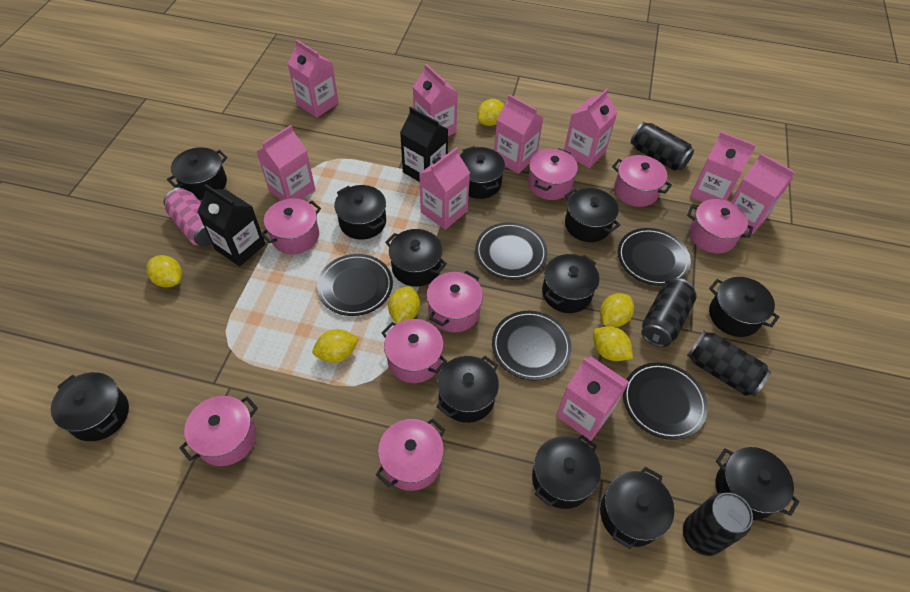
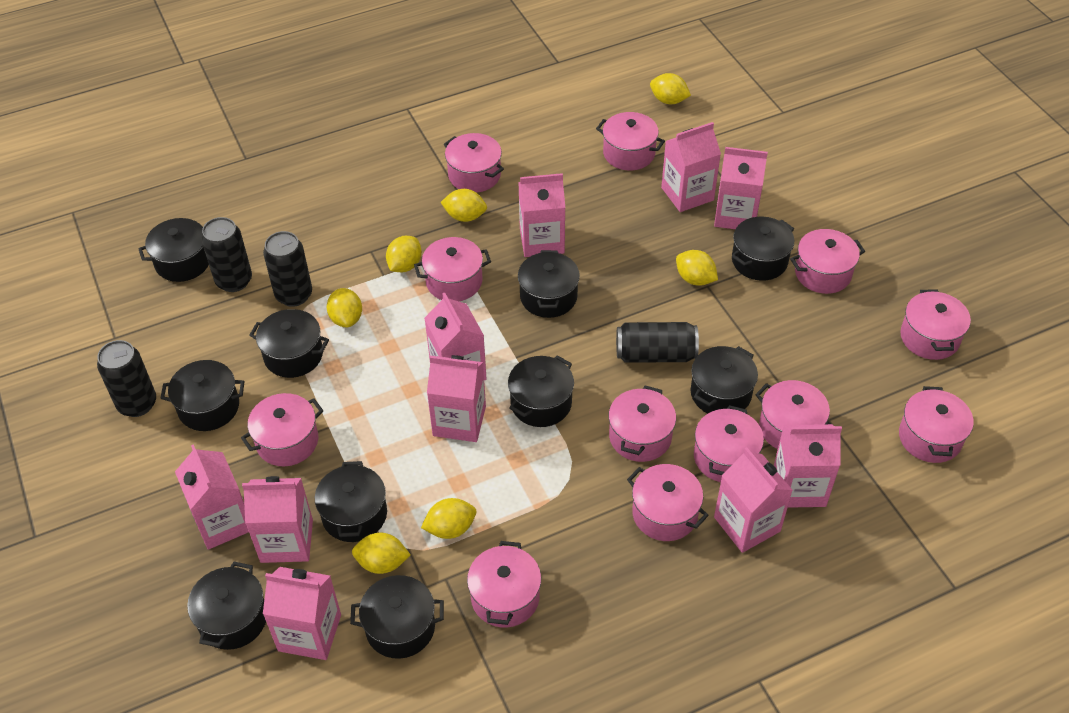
black carton: [197,184,265,266] [400,107,448,182] = 2 -> none = 0
black plate: [317,254,393,316] [475,222,547,280] [492,311,572,381] [618,228,691,286] [623,362,708,440] = 5 -> none = 0
black pot: [51,372,129,441] [167,147,228,200] [334,185,386,240] [385,229,447,287] [436,356,499,423] [460,146,505,199] [532,435,601,509] [542,254,599,313] [565,188,620,242] [600,467,674,549] [709,277,779,337] [716,447,799,520] = 12 -> [138,218,209,282] [160,360,245,431] [187,562,266,650] [249,309,329,378] [315,461,387,542] [350,575,444,659] [508,355,574,427] [518,250,580,318] [690,346,758,413] [732,217,794,281] = 10
pink can: [163,188,212,247] = 1 -> none = 0
pink carton: [256,125,315,201] [288,40,339,118] [413,64,458,136] [419,147,470,230] [494,94,544,174] [556,356,629,441] [564,88,617,168] [690,132,756,202] [731,153,795,234] = 9 -> [175,444,249,550] [242,476,313,563] [263,567,341,660] [424,293,487,380] [427,355,486,442] [518,173,565,257] [661,122,721,212] [714,147,768,229] [714,447,793,553] [774,424,842,508] = 10
pink pot: [180,396,258,466] [260,198,321,254] [376,418,445,491] [381,319,447,383] [426,271,483,332] [528,148,578,200] [612,155,672,207] [687,199,753,254] = 8 -> [241,393,323,466] [414,237,491,301] [444,133,504,193] [467,541,541,628] [596,112,665,170] [608,385,676,462] [627,464,709,541] [694,405,764,482] [755,380,831,449] [790,229,865,294] [899,386,974,463] [900,289,971,360] = 12
yellow lemon: [146,255,182,288] [313,329,359,363] [388,286,420,324] [477,99,504,126] [593,326,633,361] [600,293,634,327] = 6 -> [327,288,362,327] [352,533,410,574] [386,236,422,272] [421,498,476,539] [440,189,487,222] [650,73,691,104] [676,250,718,286] = 7

